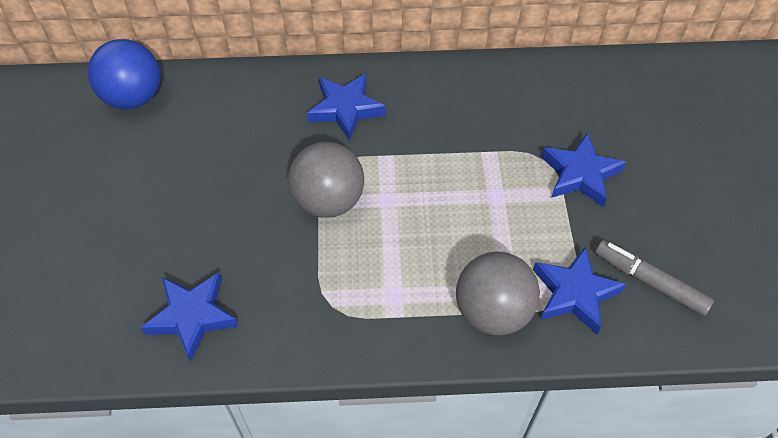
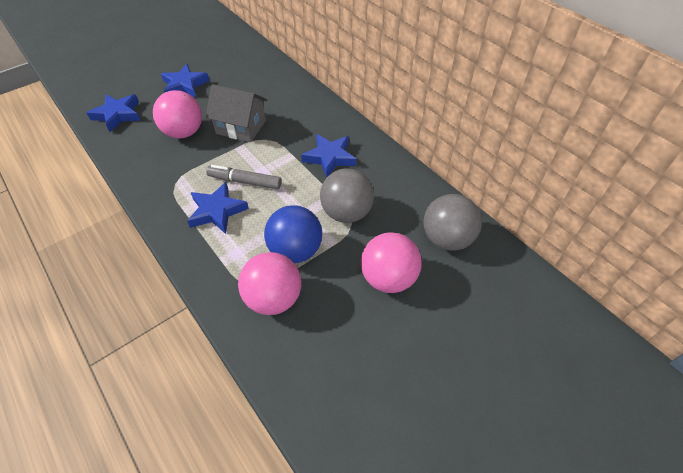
grey house: none = 0 -> [206,84,267,142] = 1
pink ball: none = 0 -> [153,90,202,138] [238,252,301,315] [361,232,422,293] = 3

